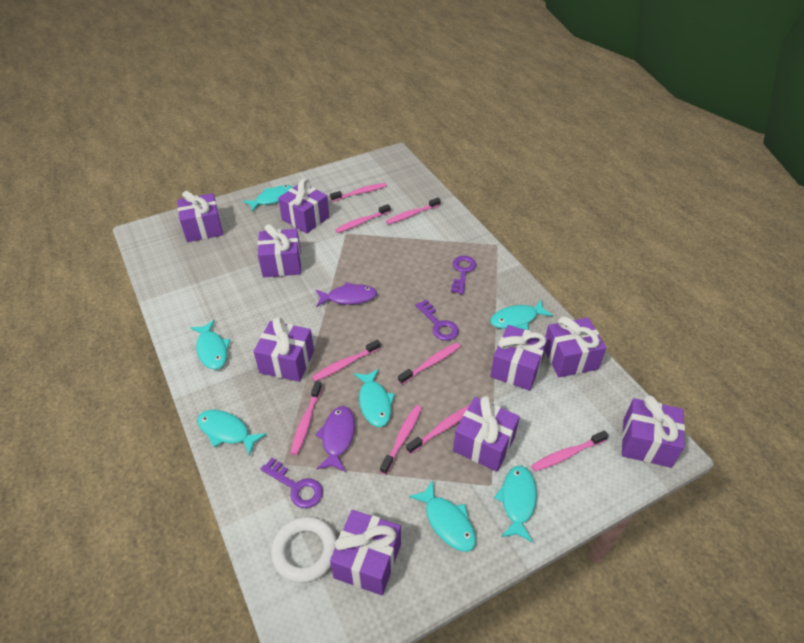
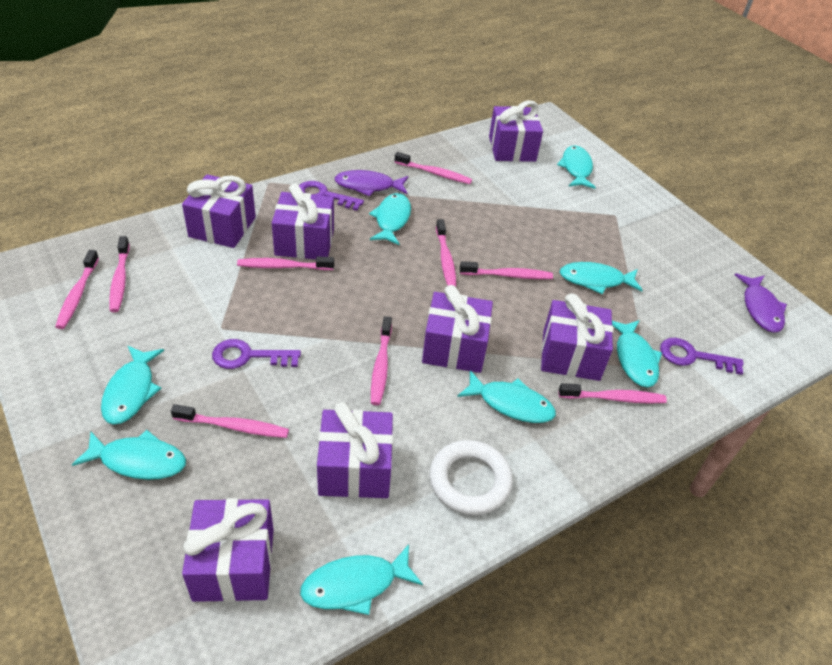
purple gift: [177,191,223,242] [253,317,314,382] [258,224,301,277] [278,179,329,234] [330,510,401,595] [453,396,520,472] [490,325,548,391] [545,316,606,377] [622,395,685,468] = 9 -> [182,174,256,248] [182,498,274,602] [272,183,334,259] [317,402,393,498] [422,285,493,373] [489,100,543,162] [541,293,613,381] = 7
turquoise fish: [190,320,230,369] [197,410,267,456] [243,185,294,212] [354,369,395,427] [409,480,476,552] [490,300,553,330] [494,466,537,542] = 7 -> [72,430,186,480] [101,346,164,425] [300,544,423,615] [369,193,411,245] [457,370,556,423] [557,145,596,189] [560,262,643,295] [612,320,662,387] = 8

